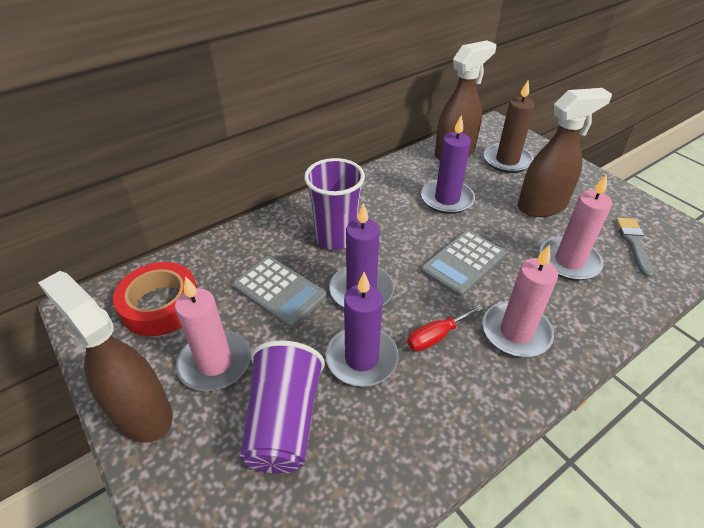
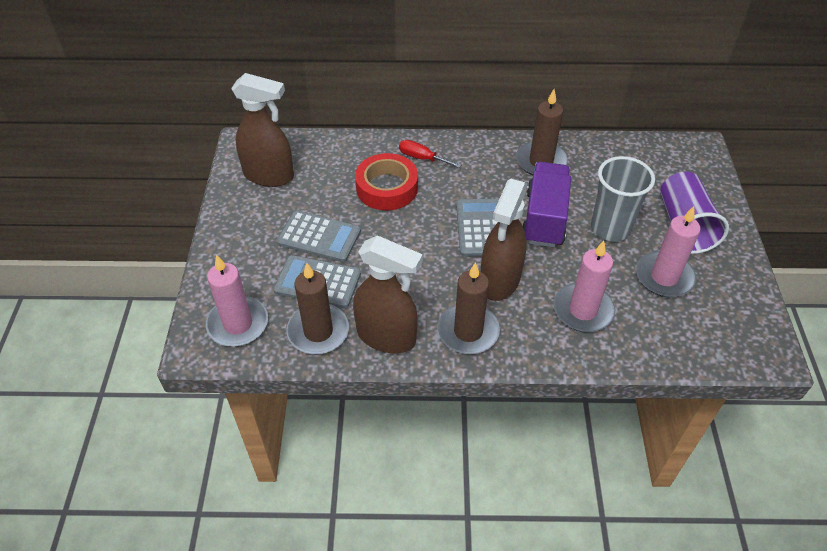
brown candle: [484,80,535,173] = 1 -> [286,263,349,354] [438,262,500,354] [516,89,568,175] = 3
grey brush: [616,218,654,277] = 1 -> none = 0
grey calculator: [232,256,327,328] [421,230,506,297] = 2 -> [273,255,361,309] [277,211,361,262] [456,199,499,257] = 3
grey cup: none = 0 -> [591,156,655,242] = 1
purple candle: [326,272,399,386] [329,203,394,307] [421,115,475,214] = 3 -> none = 0
purple cup: [240,340,325,474] [304,158,365,250] = 2 -> [660,172,729,254] = 1
purple truck: none = 0 -> [522,162,571,247] = 1

